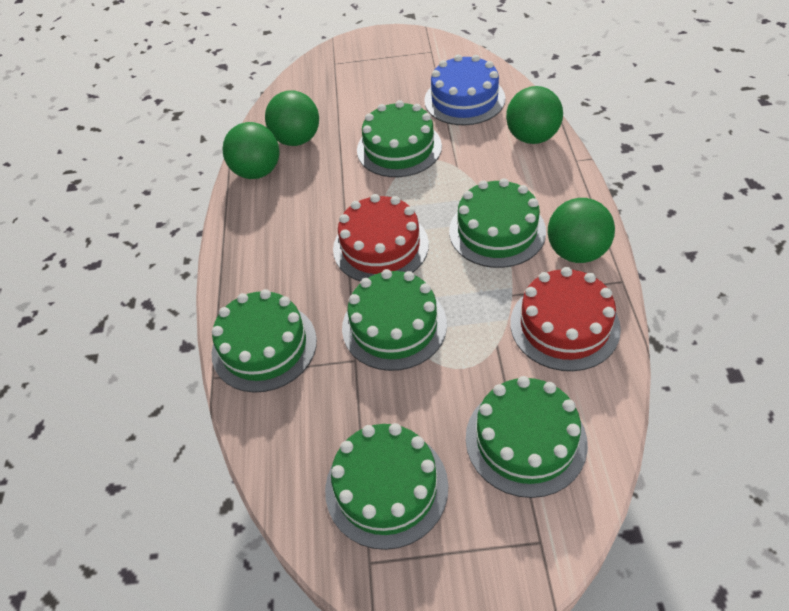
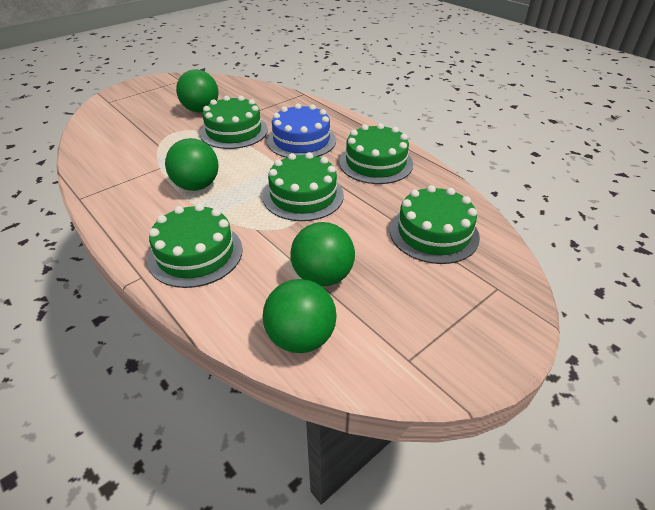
green cake: [211,289,317,393] [325,423,448,550] [342,269,447,371] [357,100,442,177] [449,178,546,268] [466,376,588,498] = 6 -> [147,203,243,288] [200,96,268,149] [263,152,344,221] [339,123,413,184] [390,185,480,264] = 5
red cake: [333,194,429,282] [510,267,621,371] = 2 -> none = 0

